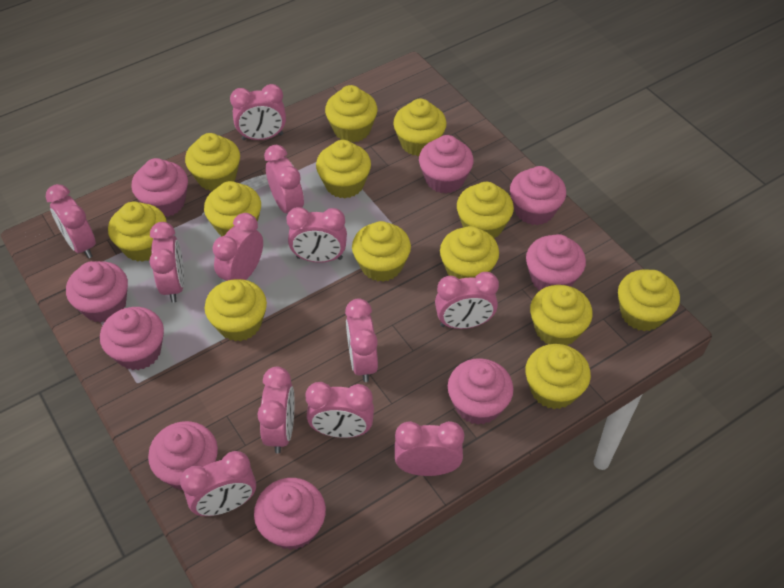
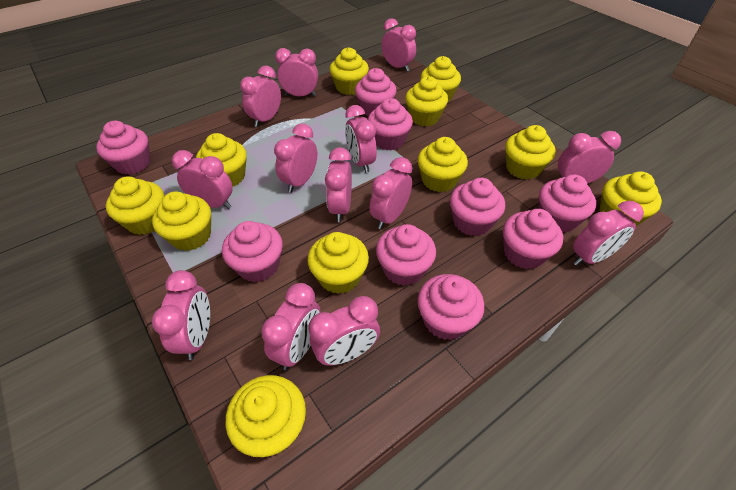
pink clock: [46,184,96,259] [149,222,184,303] [180,451,256,516] [213,213,263,281] [230,84,286,140] [257,367,295,453] [264,145,304,213] [286,207,347,263] [305,382,374,438] [345,298,378,382] [395,421,464,476] [435,272,499,329] = 12 -> [152,270,210,360] [172,150,233,209] [240,66,281,127] [261,283,320,370] [274,123,317,193] [275,48,318,96] [308,296,380,366] [325,147,352,222] [345,105,377,173] [370,157,412,229] [381,18,416,72] [558,131,621,184] [573,201,644,266] = 13
yellow cupcake: [108,202,167,262] [185,133,240,191] [204,181,261,236] [205,279,267,341] [316,140,371,198] [325,85,378,142] [352,221,411,282] [393,99,446,156] [440,226,499,279] [457,182,514,239] [525,344,591,409] [530,285,593,345] [618,270,680,331] = 13 -> [106,176,164,235] [152,191,211,251] [196,133,247,186] [226,375,306,457] [308,232,369,294] [330,47,369,95] [405,76,448,126] [418,137,468,192] [421,56,461,102] [505,125,556,180] [599,171,662,226] = 11

